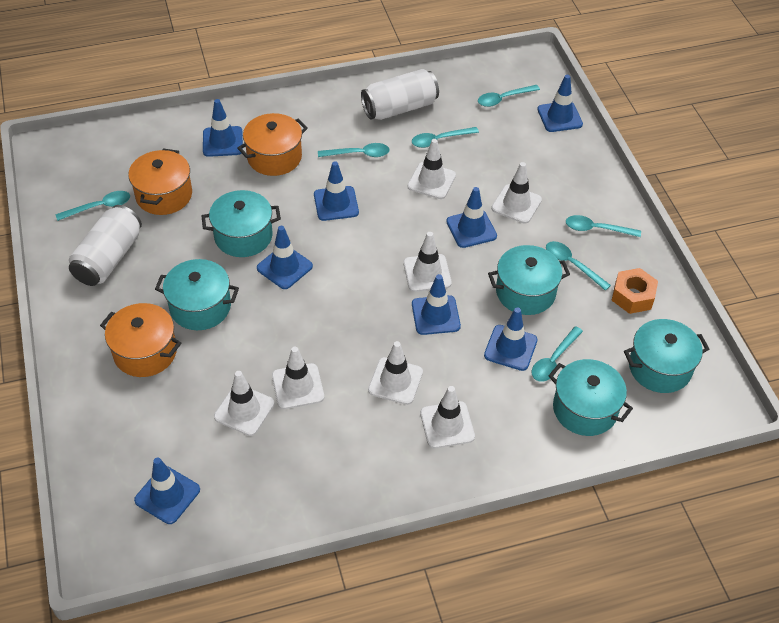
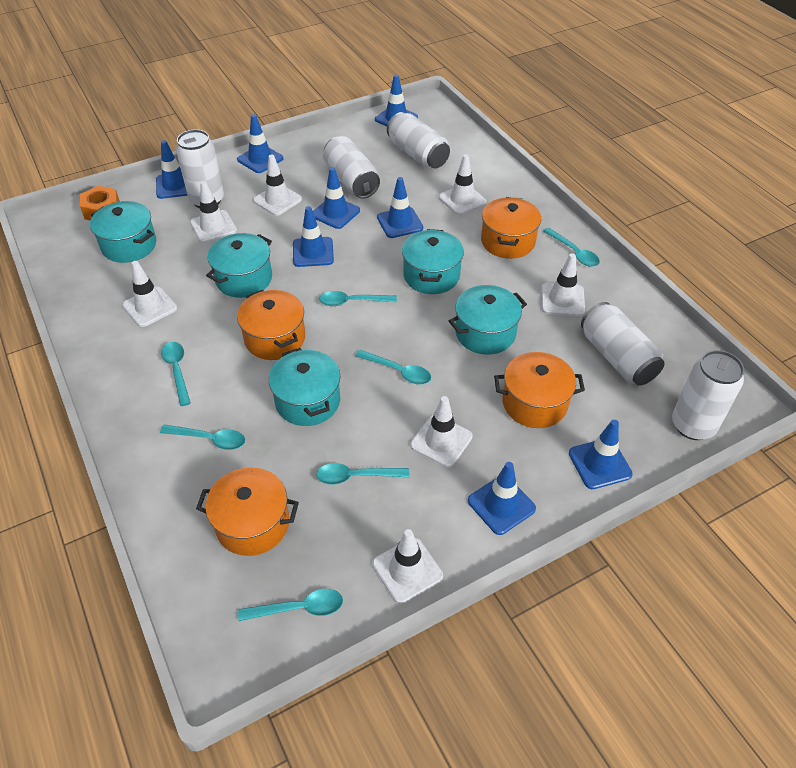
orange pot: [100,303,181,377] [128,148,192,215] [237,113,308,176] = 3 -> [196,467,299,556] [237,290,305,360] [481,197,541,259] [494,352,585,428] = 4
white can: [69,205,142,286] [361,69,439,120] = 2 -> [176,129,224,208] [323,136,380,198] [387,112,450,169] [581,302,665,386] [672,350,744,440] = 5

